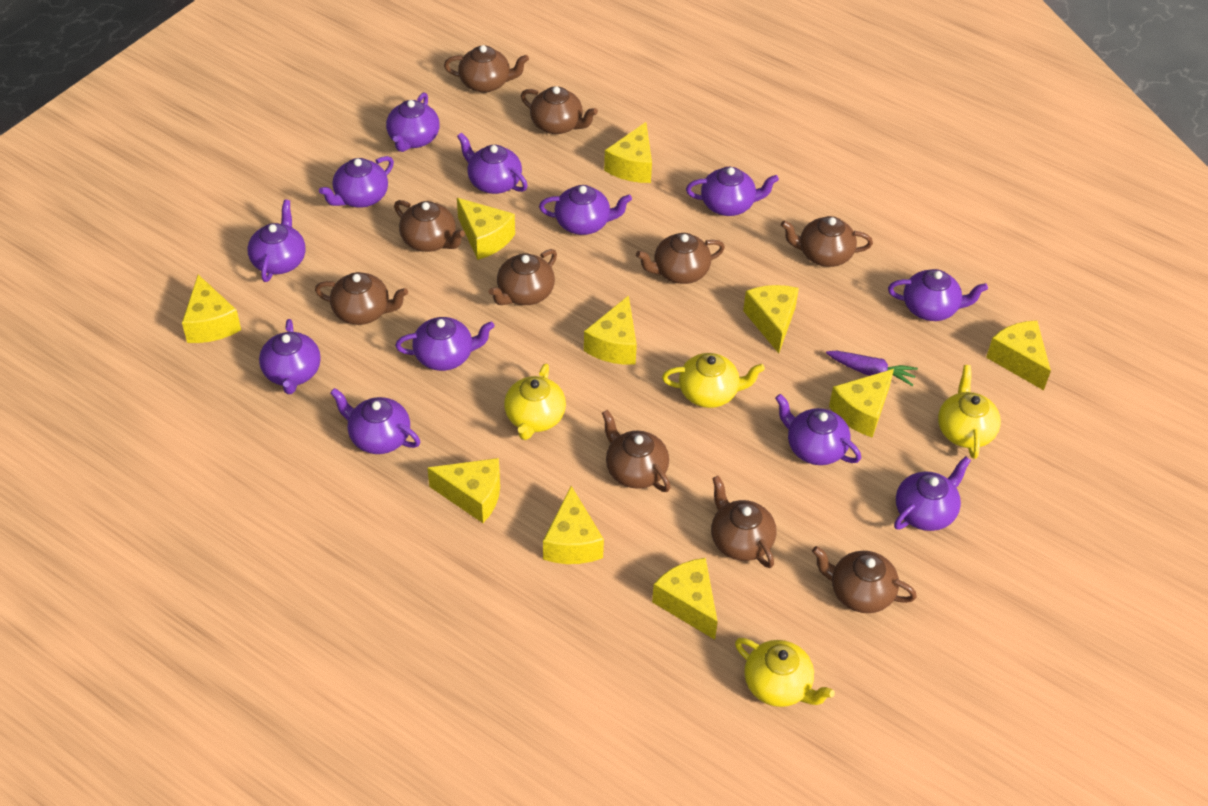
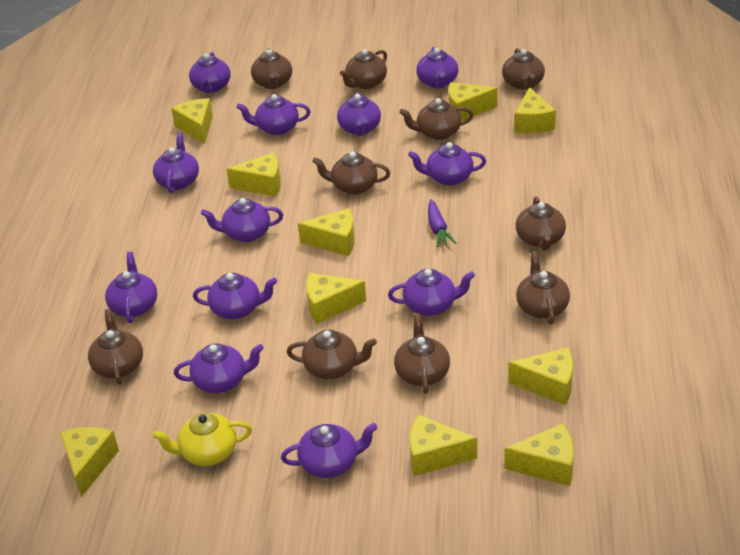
yellow teapot: [504,364,566,440] [662,353,765,408] [735,638,835,707] [938,365,1001,459] = 4 -> [152,413,252,466] = 1

